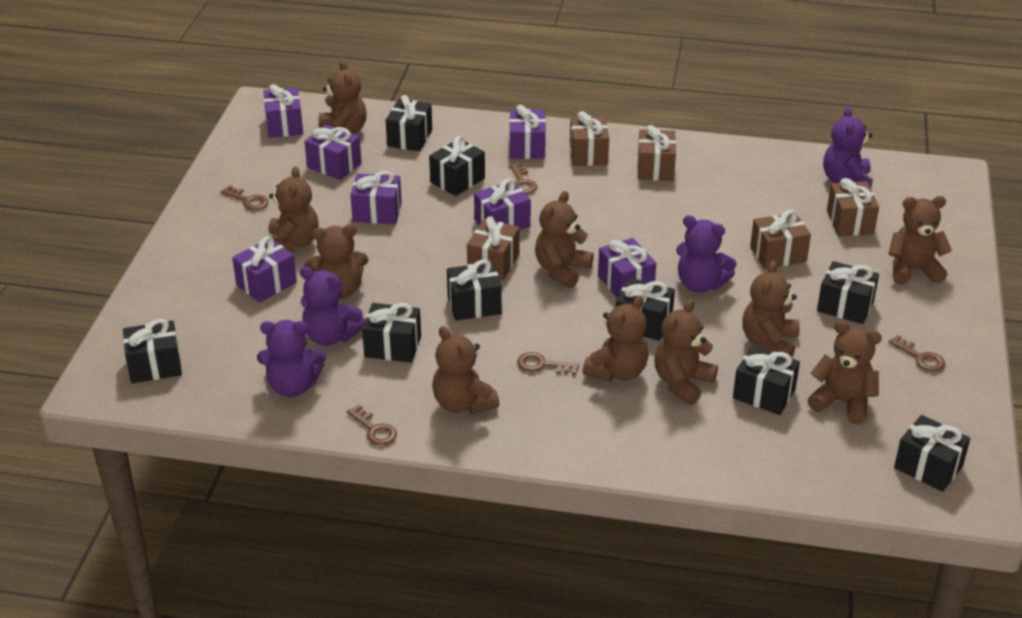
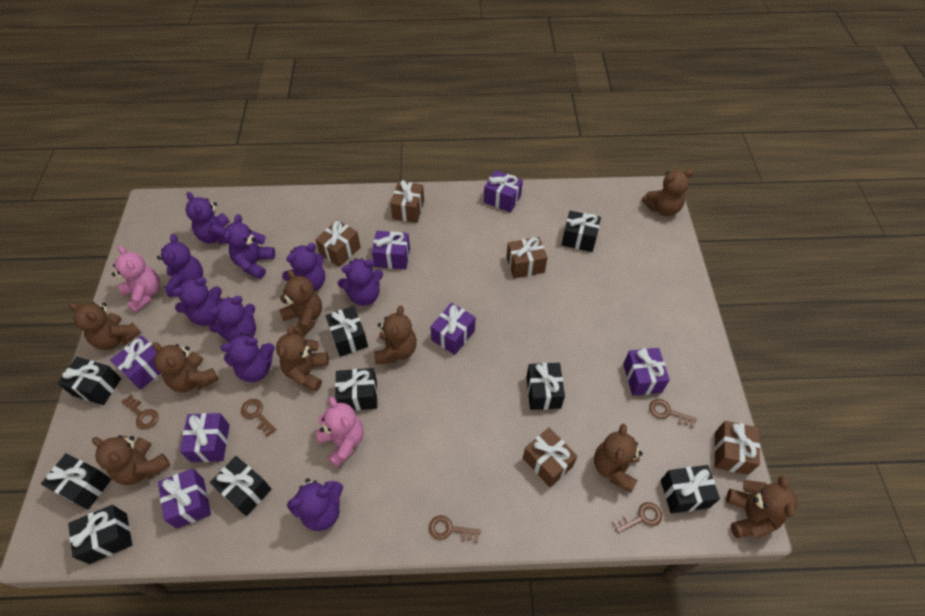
brown teddy bear: [269,166,319,253] [304,224,368,299] [319,60,367,134] [432,326,500,414] [535,191,594,288] [583,296,649,382] [654,299,718,405] [742,261,800,358] [808,320,882,425] [889,196,952,285] = 10 -> [69,302,141,350] [92,435,170,485] [152,342,218,392] [276,325,329,392] [279,270,322,337] [374,305,417,364] [594,424,643,493] [642,169,694,216] [726,475,797,539] = 9
pink teddy bear: none = 0 -> [112,246,160,313] [316,397,364,468] = 2
purple teddy bear: [257,320,326,397] [300,267,365,346] [676,215,737,293] [823,107,873,188] = 4 -> [157,234,203,298] [172,277,222,326] [186,192,230,244] [209,296,256,342] [220,333,275,382] [224,214,275,279] [282,243,325,291] [287,478,343,531] [338,258,383,306] = 9

